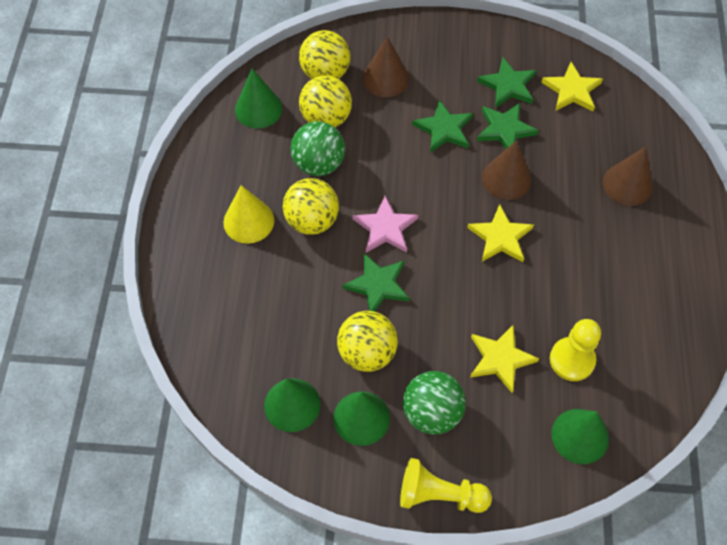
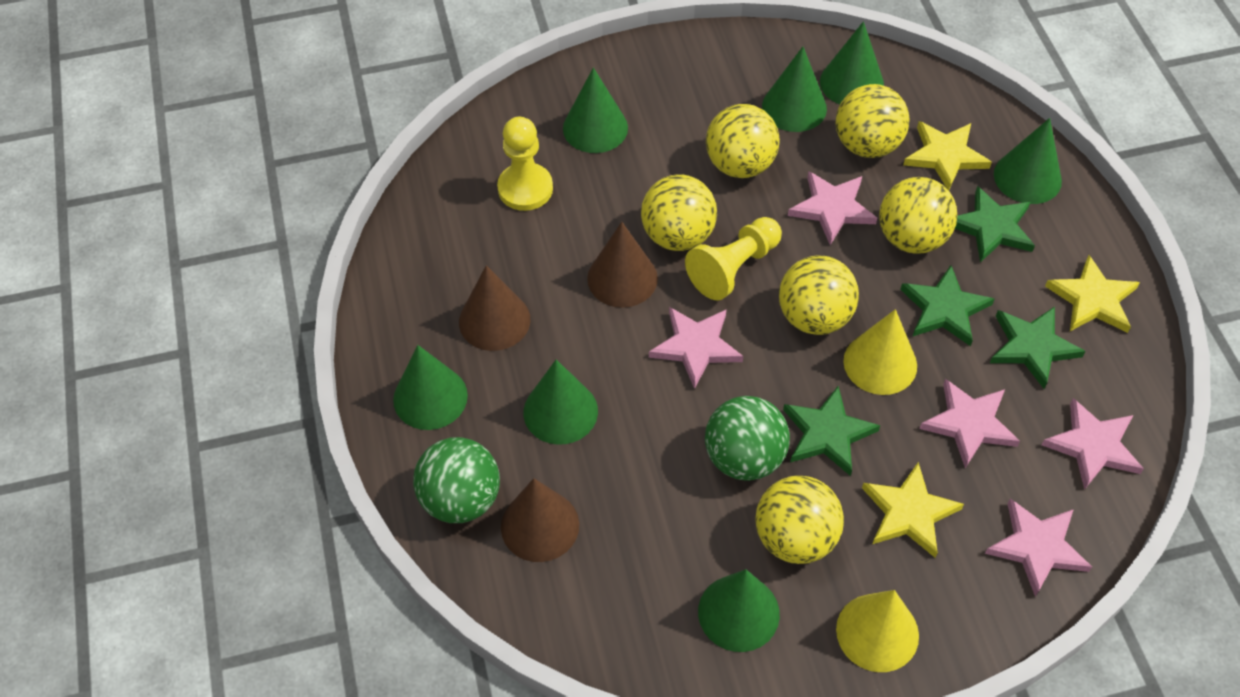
green cone: [235,69,282,129] [264,378,320,432] [333,391,390,446] [551,409,609,464] = 4 -> [393,345,468,430] [523,360,598,445] [563,67,628,153] [698,569,780,652] [762,47,827,132] [820,21,884,104] [994,118,1062,204] = 7
pink star: [353,196,418,253] = 1 -> [649,307,743,389] [788,171,877,245] [919,379,1020,468] [985,498,1092,597] [1042,398,1144,490] = 5
yellow ball: [283,178,339,235] [299,30,350,79] [299,76,352,127] [337,311,398,372] = 4 -> [641,175,717,251] [706,104,780,178] [755,476,844,564] [779,256,859,335] [835,84,910,158] [879,177,957,254] = 6
yellow cone: [223,185,274,244] = 1 -> [836,590,919,672] [843,309,917,395] = 2

